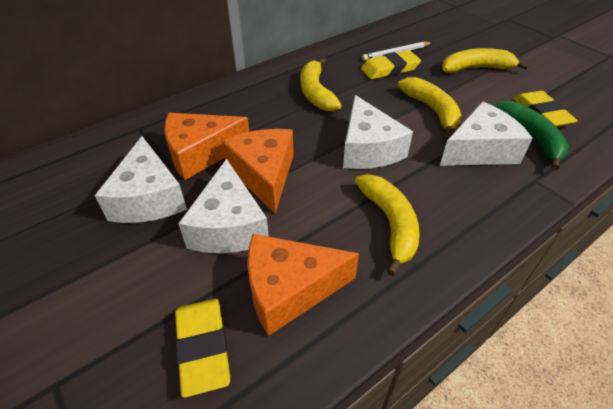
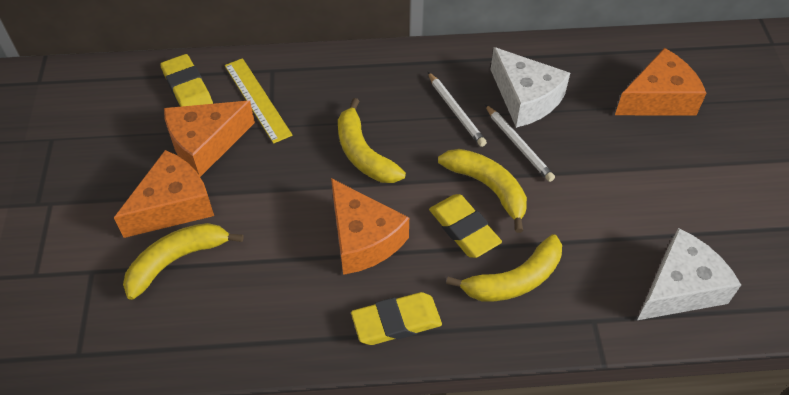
green banana: [493,101,569,170] = 1 -> none = 0
orange cheese: [164,113,249,180] [222,129,294,213] [247,234,359,336] = 3 -> [114,150,214,238] [164,101,255,177] [331,178,409,275] [615,48,706,116] = 4
white cheese: [94,136,187,223] [178,159,269,253] [343,95,413,169] [440,102,533,166] = 4 -> [491,47,570,128] [637,228,741,320] = 2
white pencil: [362,42,433,61] = 1 -> [428,72,487,147] [485,104,555,182] = 2
yellow ruler: none = 0 -> [225,58,293,144] = 1

